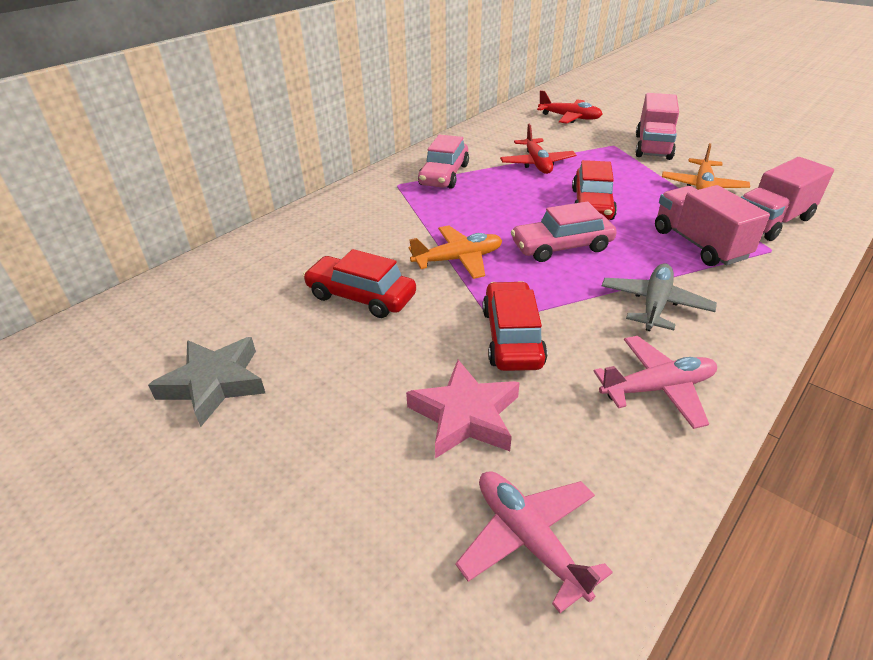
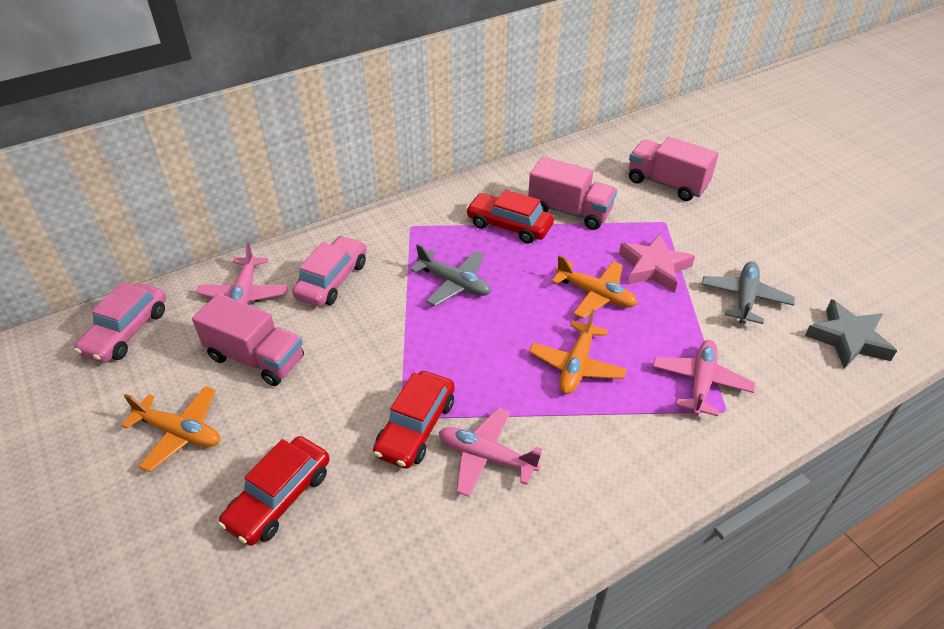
grey plane: [602,263,717,331] = 1 -> [410,244,491,306] [702,262,795,324] = 2
orange plane: [409,225,502,279] [662,143,750,190] = 2 -> [121,386,220,472] [529,309,627,394] [552,255,638,319] = 3
pink plane: [455,471,613,613] [593,336,717,429] = 2 -> [196,242,288,304] [439,407,542,497] [653,340,755,416] = 3
red plane: [500,124,576,174] [537,90,603,124] = 2 -> none = 0

